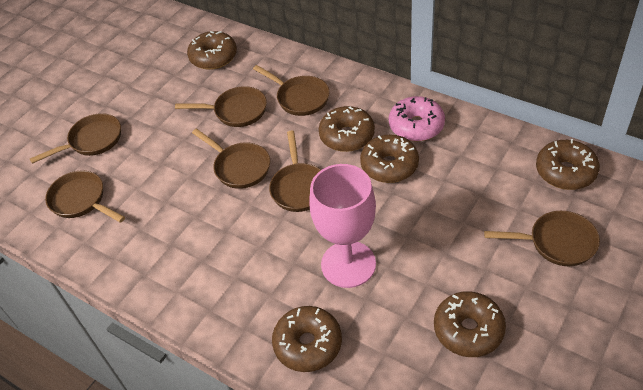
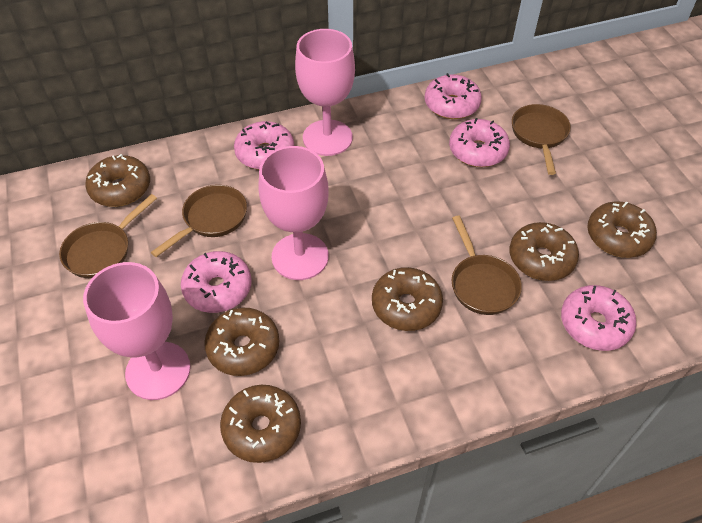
brown pan: [30,113,121,164] [45,170,125,223] [175,86,267,127] [192,128,270,189] [253,65,330,116] [269,131,321,212] [484,211,600,266] = 7 -> [59,194,157,278] [151,185,247,257] [452,216,522,315] [512,104,571,175] = 4
pink donut: [389,96,445,141] = 1 -> [181,251,252,313] [234,121,294,170] [425,73,482,119] [449,118,510,167] [561,285,636,351] = 5
pink goblet: [309,164,376,288] = 1 -> [83,262,191,400] [258,146,329,280] [295,29,355,156] = 3

